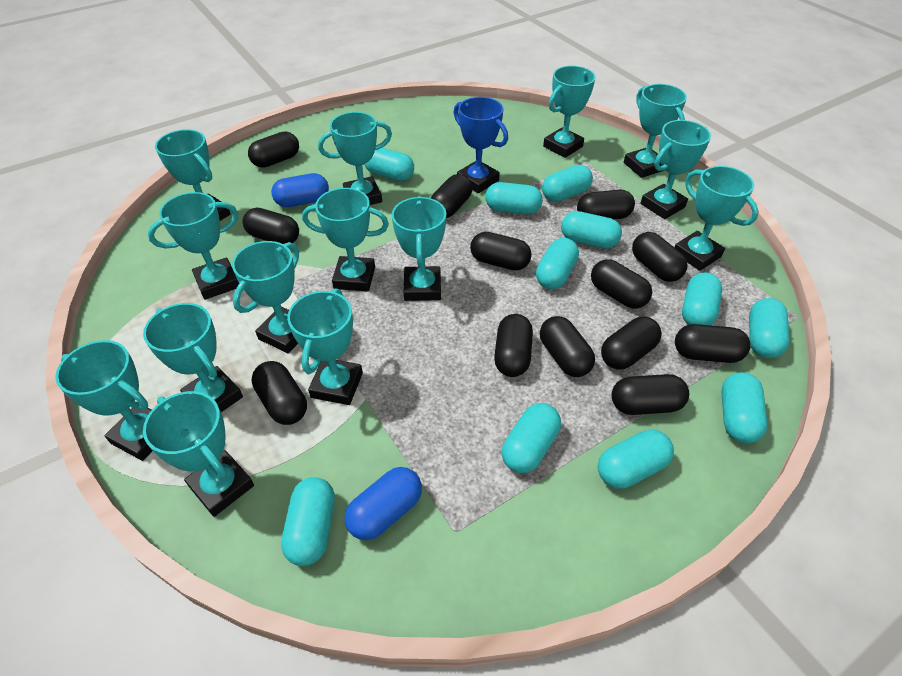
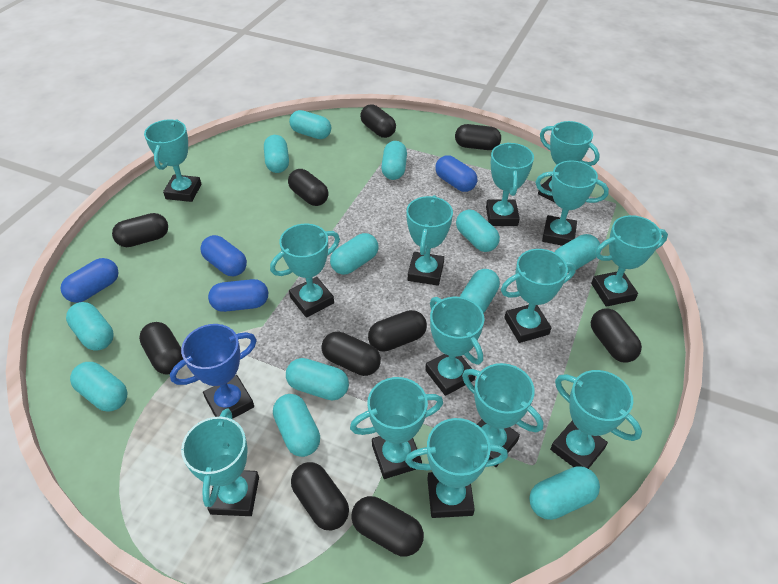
black capsule: [243,207,299,244] [248,131,299,168] [252,361,307,425] [431,174,472,218] [470,232,532,271] [494,314,533,377] [540,316,595,377] [577,190,635,220] [591,259,652,309] [601,317,662,369] [611,374,689,415] [632,232,687,282] [675,324,751,363] = 13 -> [112,213,168,247] [139,322,183,374] [288,169,329,206] [291,462,349,531] [321,332,381,376] [351,496,424,557] [360,104,396,138] [368,310,427,352] [455,124,501,150] [591,309,642,363] = 10
blue capsule: [271,173,329,207] [344,467,422,540] = 2 -> [60,258,119,303] [200,235,247,276] [208,279,268,312] [435,156,477,192] = 4
turquoise capsule: [281,477,335,566] [364,148,414,181] [485,182,543,215] [502,403,561,473] [536,238,579,289] [542,165,593,202] [561,211,622,248] [598,430,674,489] [682,272,722,325] [721,372,768,443] [749,298,790,358] = 11 -> [66,302,114,351] [70,362,128,412] [264,135,289,173] [273,394,320,457] [286,358,349,400] [289,110,331,139] [330,233,378,275] [381,141,407,180] [456,210,500,252] [460,269,500,313] [529,466,600,520] [555,234,600,273] = 12

